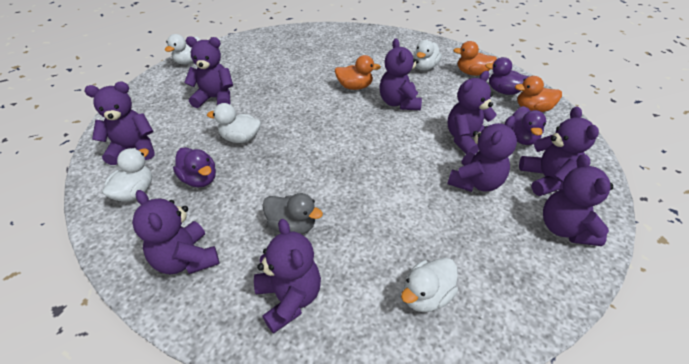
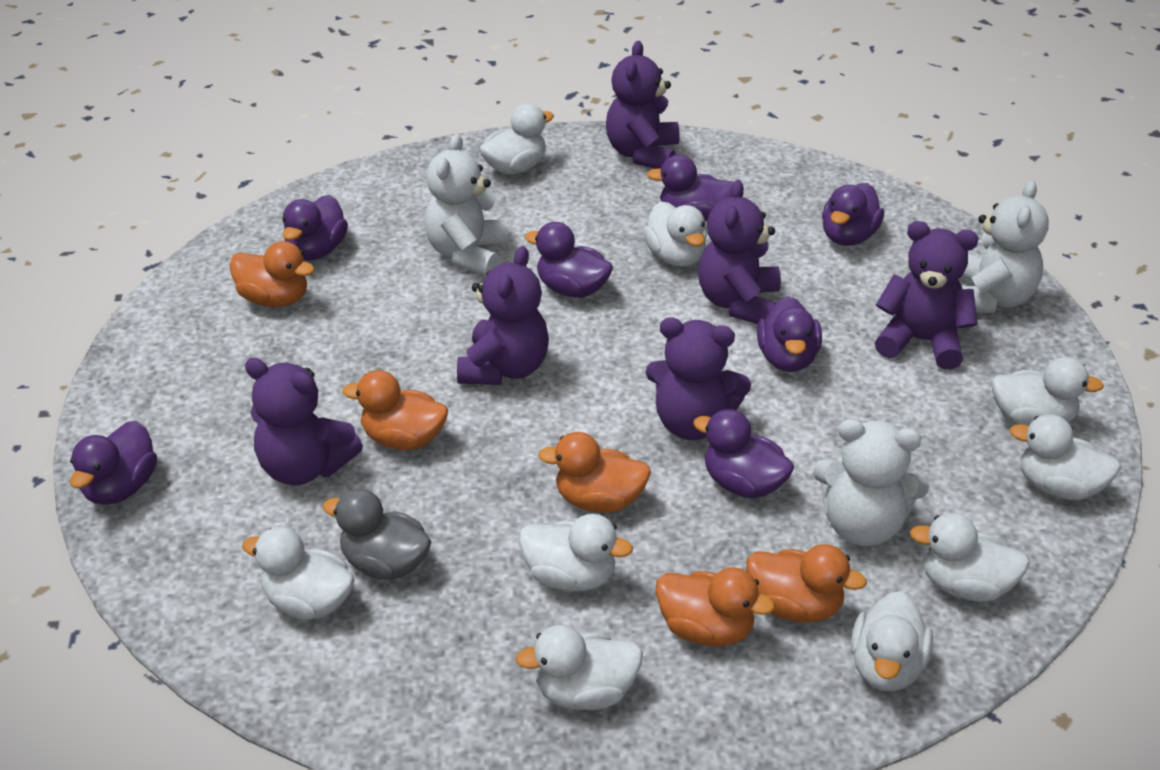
orange duck: [335,55,381,90] [453,41,497,76] [515,76,562,112] = 3 -> [229,241,315,307] [342,370,448,450] [538,432,651,513] [655,567,775,646] [746,544,867,622] = 5
purple duck: [173,147,216,188] [485,57,530,95] [511,106,546,145] = 3 -> [70,421,157,505] [282,195,348,261] [525,222,613,298] [647,155,734,221] [693,409,794,499] [757,296,822,372] [822,183,884,246] = 7
purple teddy bear: [84,82,154,165] [132,190,219,274] [184,36,233,108] [254,219,321,334] [380,39,422,110] [447,116,517,192] [448,71,497,154] [519,107,599,196] [543,154,613,246] = 9 -> [245,358,363,485] [457,246,549,385] [606,41,679,169] [646,317,751,440] [698,180,781,324] [875,221,979,370] = 6
white duck: [102,148,152,202] [165,34,200,64] [207,103,261,143] [401,258,458,312] [413,40,442,70] = 5 -> [242,527,354,620] [480,103,554,175] [516,625,643,710] [519,514,633,591] [643,201,707,267] [851,591,933,691] [910,513,1030,602] [991,357,1104,426] [1009,414,1121,500] = 9
white teddy bear: none = 0 -> [424,134,508,276] [813,419,929,546] [962,180,1049,313] = 3

